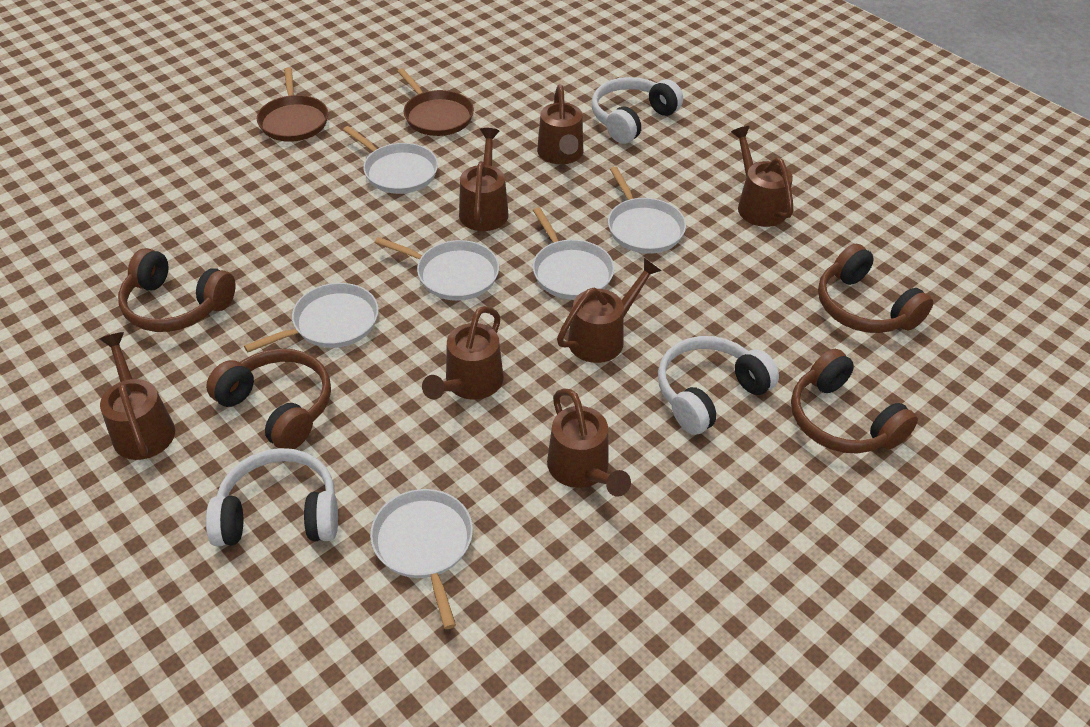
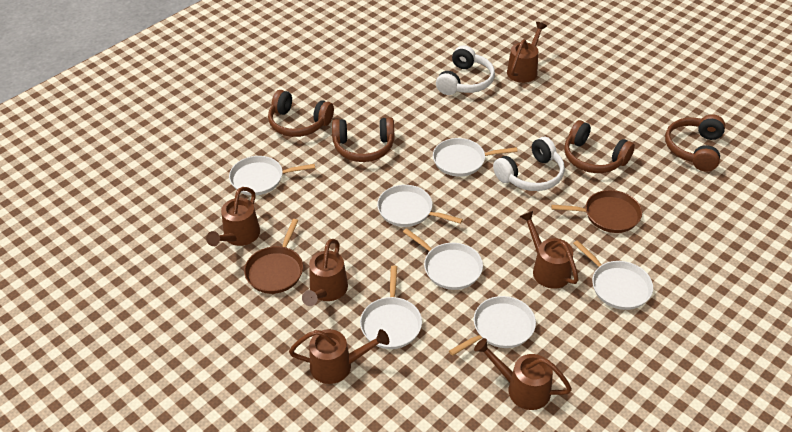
brown watering can: [99,332,175,460] [422,306,504,400] [459,128,509,231] [537,84,583,164] [547,389,631,497] [557,258,662,363] [731,126,793,227] = 7 -> [206,187,260,246] [289,329,389,384] [302,239,348,306] [474,338,572,410] [507,22,547,83] [519,211,579,289] = 6
white headphones: [206,448,338,547] [591,77,683,144] [658,336,779,435] = 3 -> [436,45,495,95] [493,137,565,191] = 2
white pan: [244,283,379,352] [343,126,438,194] [370,489,473,629] [375,237,499,301] [533,207,614,300] [608,167,686,254] = 6 -> [229,156,315,196] [360,266,422,349] [377,185,463,227] [403,228,483,290] [433,138,518,177] [449,296,536,356] [573,240,653,310] = 7

